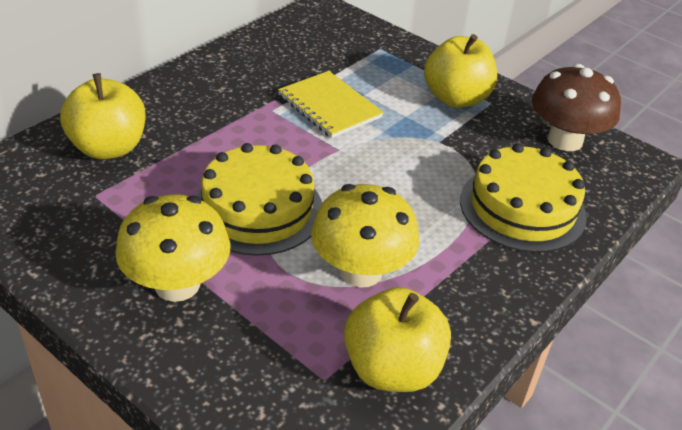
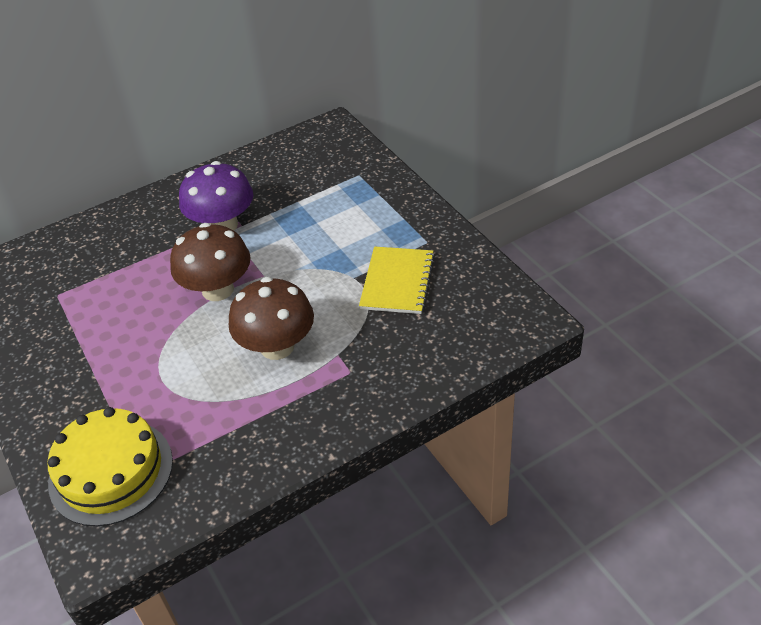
brown mushroom: [532,64,621,151] = 1 -> [170,223,251,301] [229,277,314,360] = 2
purple mushroom: none = 0 -> [179,161,253,231] = 1
yellow apple: [60,73,146,159] [344,287,451,392] [424,34,497,108] = 3 -> none = 0
yellow cake: [196,143,322,256] [460,143,587,253] = 2 -> [48,407,173,526] = 1
yellow mushroom: [115,195,231,302] [311,184,419,288] = 2 -> none = 0

